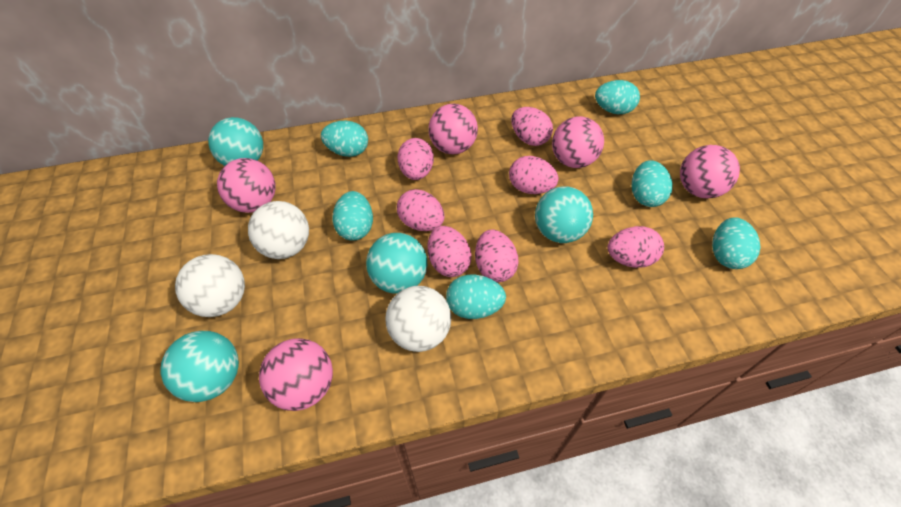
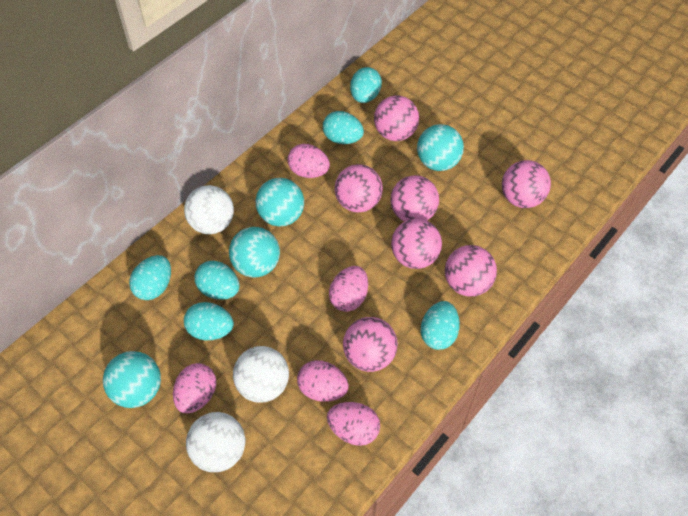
pink ball: [217,158,276,213] [259,338,333,411] [428,103,478,154] [552,116,604,168] [680,145,740,198] = 5 -> [335,164,383,213] [343,317,398,372] [374,95,419,141] [390,175,439,222] [391,219,442,269] [445,245,497,297] [502,160,551,208] = 7
pink egg: [397,138,434,180] [397,189,445,231] [428,226,472,277] [475,230,519,282] [509,156,559,194] [511,107,553,146] [608,226,664,268] = 7 -> [173,363,216,413] [288,144,330,178] [297,360,349,402] [327,402,380,446] [329,266,368,312] = 5

